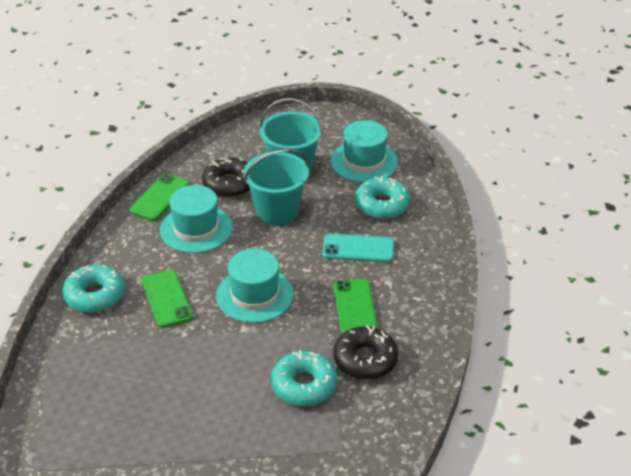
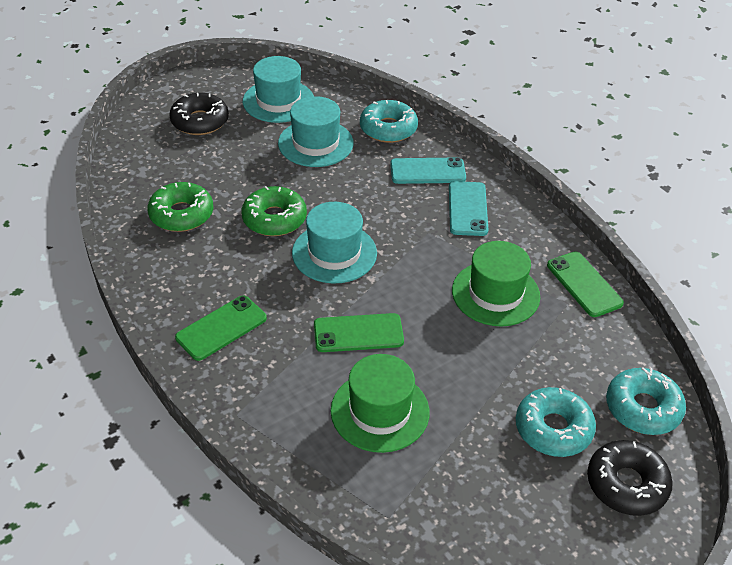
green donut: none = 0 -> [147,182,213,232] [241,186,307,236] = 2
green hat: none = 0 -> [331,354,430,453] [452,241,540,327] = 2
turquoise bucket: [244,149,309,226] [259,98,323,175] = 2 -> none = 0
turquoise phone: [322,234,394,262] = 1 -> [390,157,466,184] [449,181,488,236] = 2

